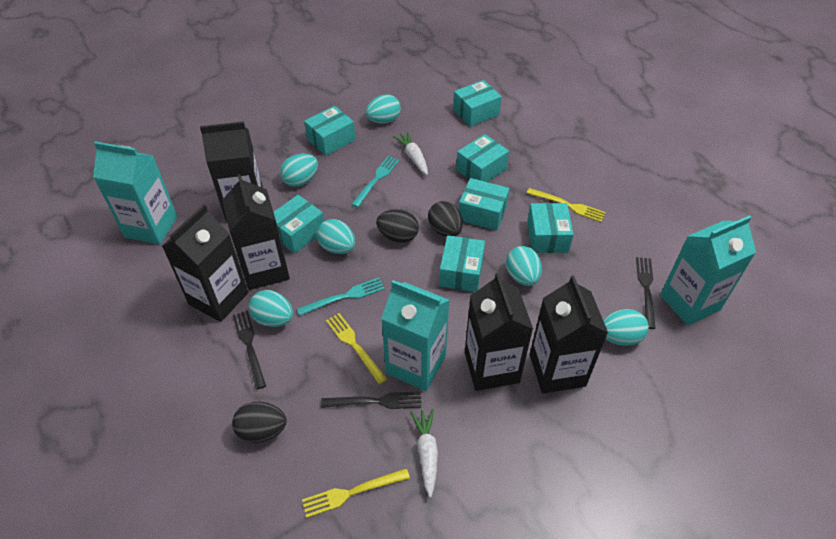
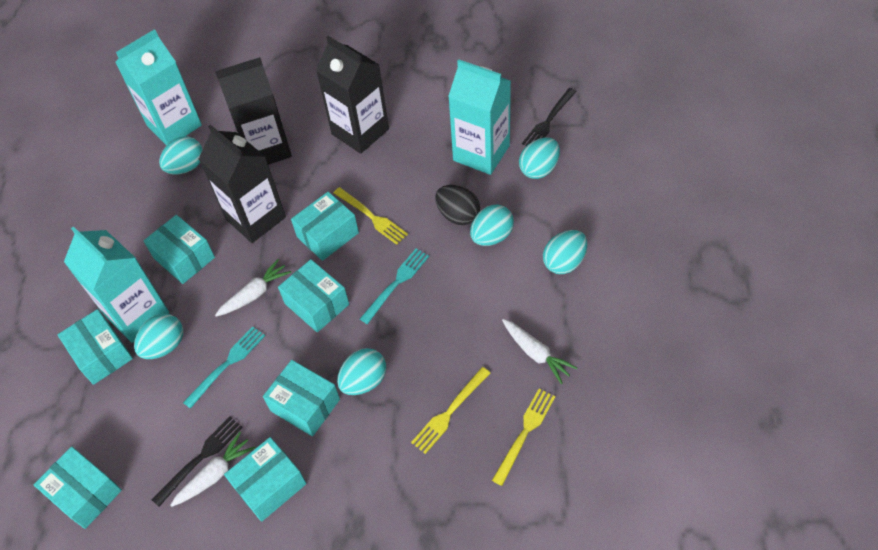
black carton: [162,205,248,322] [200,121,263,222] [222,174,290,290] [465,272,533,391] [530,275,608,393] = 5 -> [199,125,286,243] [215,57,292,165] [316,36,389,154] = 3
black egg: [232,402,287,443] [376,210,419,243] [428,201,463,237] = 3 -> [435,185,480,225] = 1
black fork: [233,311,266,390] [321,391,421,409] [636,257,656,329] = 3 -> [152,417,243,507] [522,88,577,146] = 2
white carrot: [393,131,428,175] [410,409,438,497] = 2 -> [170,432,255,507] [215,259,291,317] [502,319,577,384] = 3

